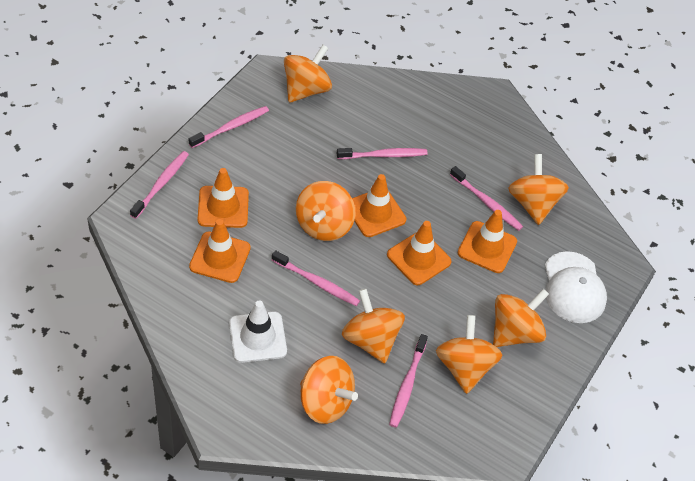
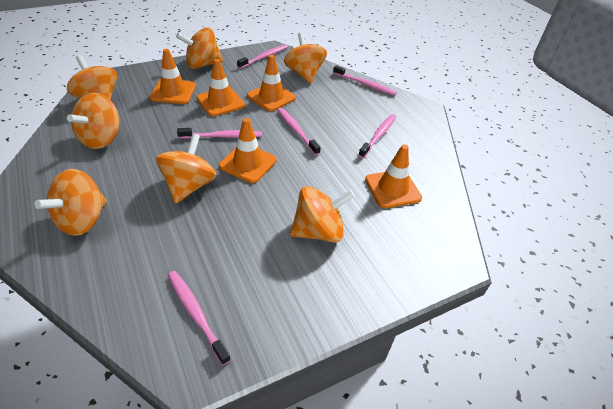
white cap: [545,251,607,323] = 1 -> none = 0
white traffic cone: [229,300,287,363] = 1 -> none = 0

